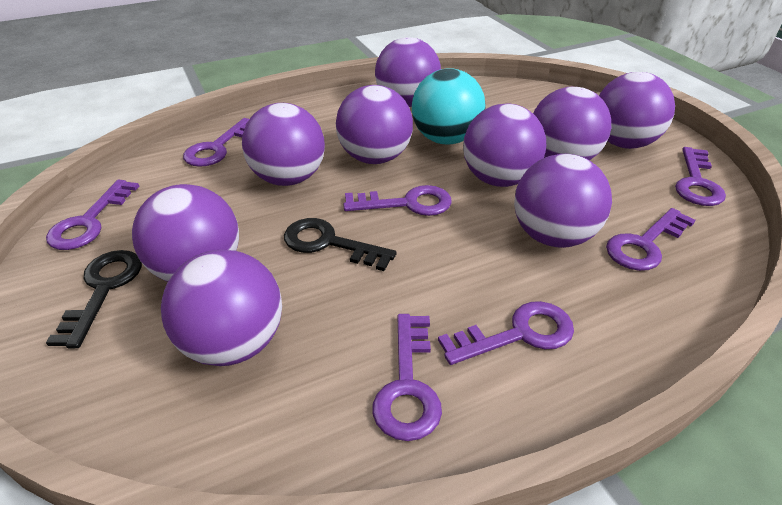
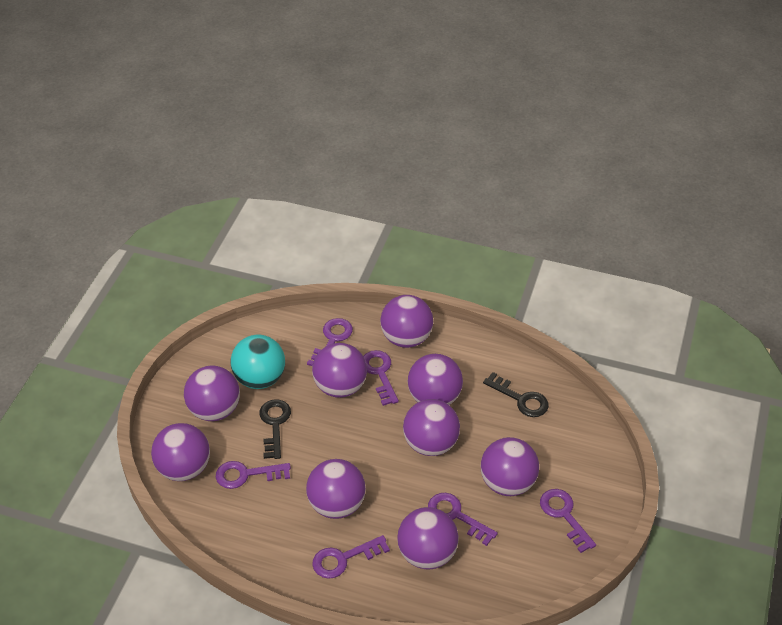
purple key: [46,180,139,250] [183,118,249,167] [343,185,452,216] [372,314,442,441] [438,301,574,365] [606,208,696,271] [675,147,726,206] = 7 -> [216,461,291,489] [307,318,353,366] [312,535,390,579] [363,350,399,406] [428,493,498,546] [540,489,596,553] = 6

